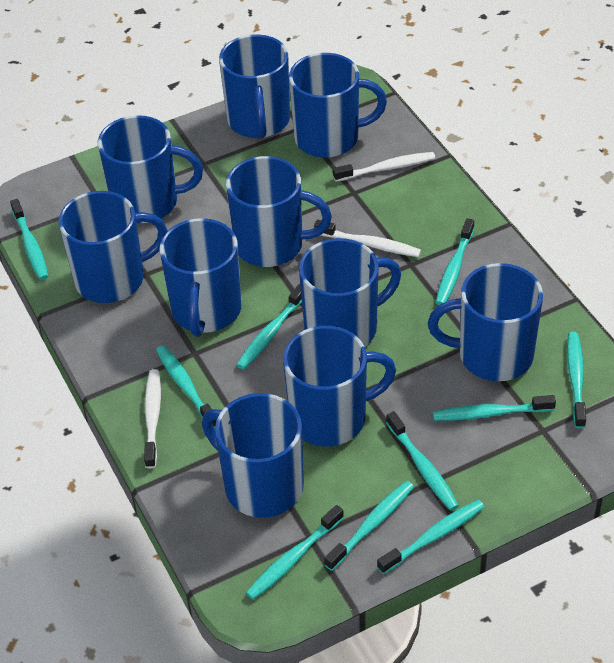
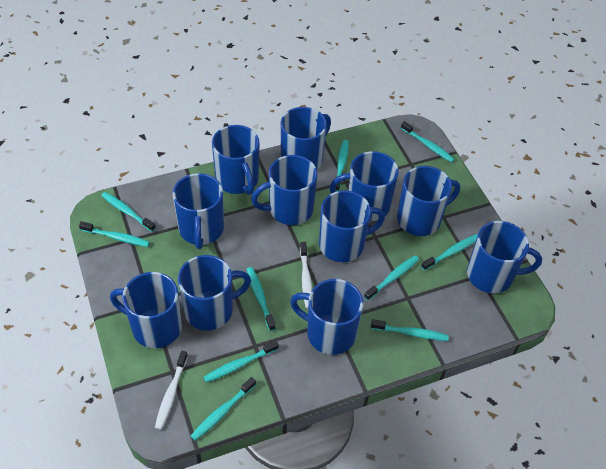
blue mug: [59,191,167,303] [98,115,203,223] [159,218,242,337] [202,393,304,518] [219,34,290,138] [226,156,332,267] [283,326,396,446] [289,53,387,158] [299,238,401,347] [428,263,543,381] = 10 -> [110,272,182,348] [173,173,224,249] [178,255,251,331] [212,125,259,195] [251,155,317,225] [281,107,331,170] [290,279,363,355] [319,190,385,262] [329,151,399,221] [397,166,460,236] [467,221,542,293] = 11
white toothbrush: [144,369,161,469] [314,220,421,257] [333,152,435,182] = 3 -> [155,351,188,430] [300,242,312,309] = 2

